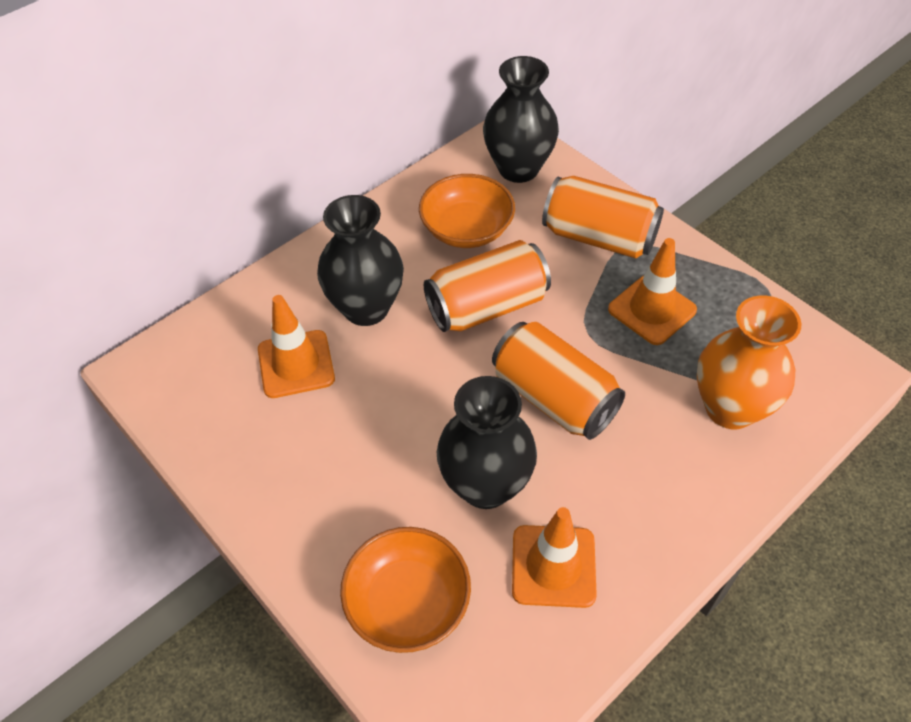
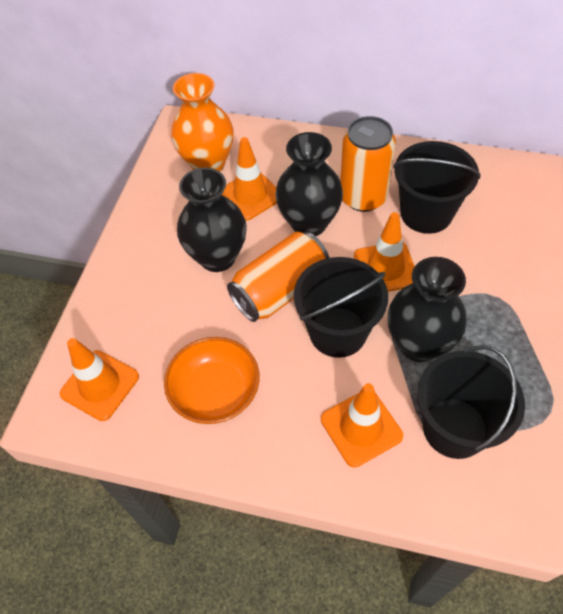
black bucket: none = 0 -> [294,257,388,358] [393,141,481,234] [417,345,525,459] = 3
orange bowl: [340,527,471,653] [419,174,515,248] = 2 -> [164,337,259,424] = 1
orange can: [424,240,551,332] [492,322,625,440] [542,176,664,258] = 3 -> [227,232,329,322] [340,116,396,212] = 2
orange traffic cone: [258,295,335,398] [512,507,597,608] [608,238,697,345] = 3 -> [60,338,139,421] [221,137,277,221] [321,383,403,467] [354,212,415,292] = 4

